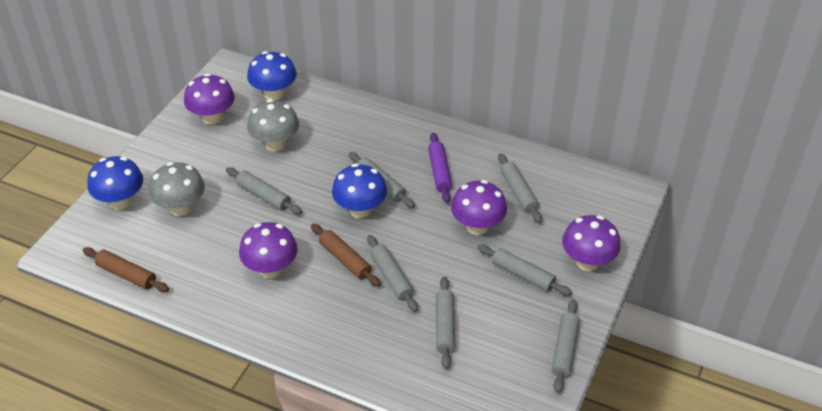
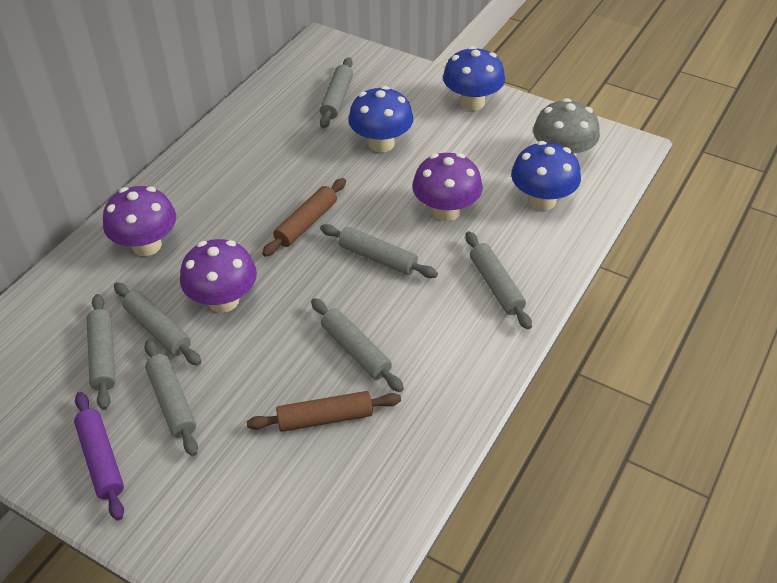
grey mushroom: [149,162,205,216] [247,99,299,151] = 2 -> [533,98,600,157] = 1
purple mushroom: [184,73,235,125] [239,222,298,278] [451,180,507,235] [562,215,621,271] = 4 -> [103,186,176,256] [180,239,257,313] [412,153,483,221] = 3

